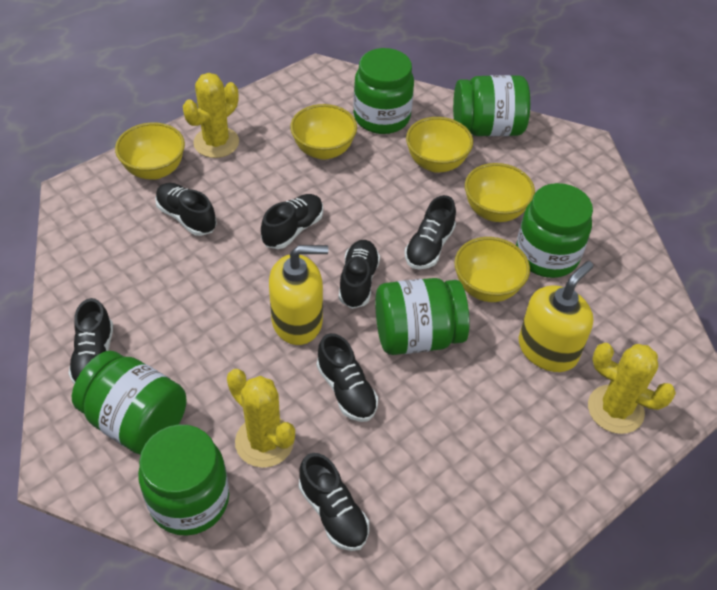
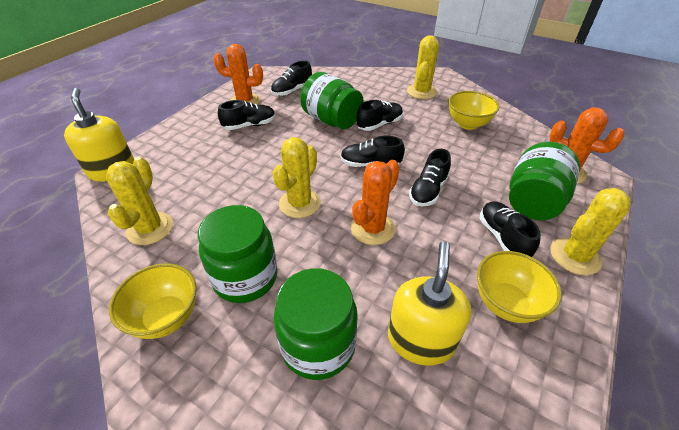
black shoe: [69,298,113,384] [155,183,217,236] [261,194,323,249] [299,453,369,551] [317,333,378,422] [339,240,380,309] [405,195,456,269] = 7 -> [218,100,276,130] [271,61,312,96] [341,136,405,167] [357,100,403,131] [409,149,451,206] [479,201,541,257] = 6
green jar: [72,351,186,455] [138,425,229,536] [353,48,414,134] [375,278,469,355] [453,75,530,136] [516,183,593,278] = 6 -> [198,205,277,303] [274,268,358,380] [300,72,364,129] [509,142,580,220] = 4
orange cactus: none = 0 -> [213,44,263,105] [351,160,400,245] [549,107,624,184] = 3
yellow bowl: [115,122,185,180] [290,104,357,160] [406,117,473,173] [454,237,530,302] [465,163,535,222] = 5 -> [109,263,197,339] [448,91,500,130] [477,251,562,323] = 3
yellow cactus: [183,73,239,158] [227,369,295,468] [588,343,676,434] = 3 -> [106,156,173,245] [273,137,321,218] [407,35,439,99] [550,188,631,275] = 4

